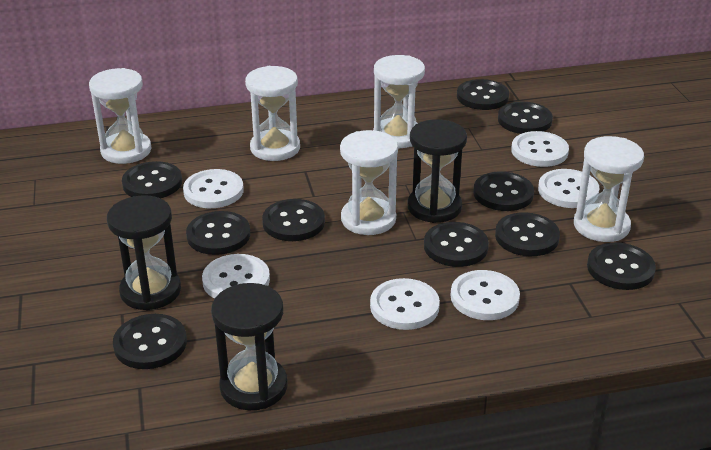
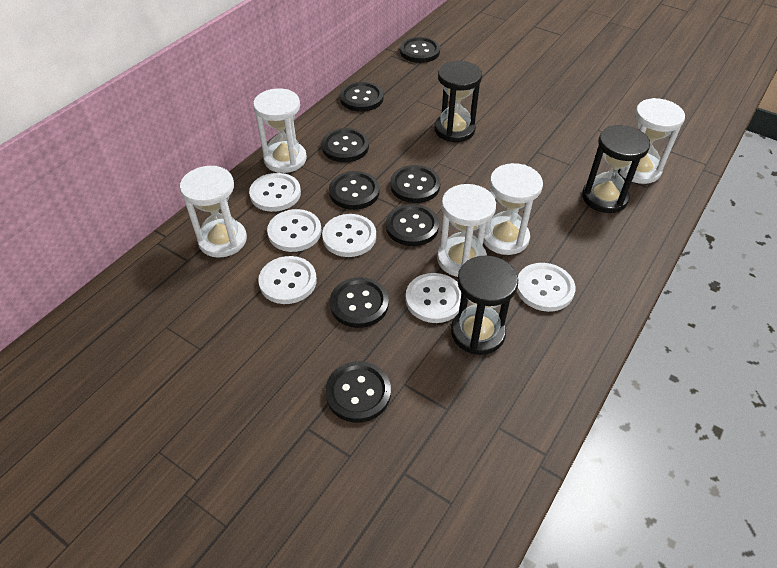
black button: [113,314,187,369] [122,161,182,199] [186,211,250,255] [262,199,325,241] [424,222,489,267] [457,79,509,110] [473,171,534,211] [495,212,560,256] [498,102,553,134] [587,243,656,290] = 10 -> [322,128,369,162] [325,361,391,423] [329,171,380,210] [330,277,389,328] [340,82,383,112] [386,204,439,246] [390,165,440,203] [400,37,440,63] = 8

